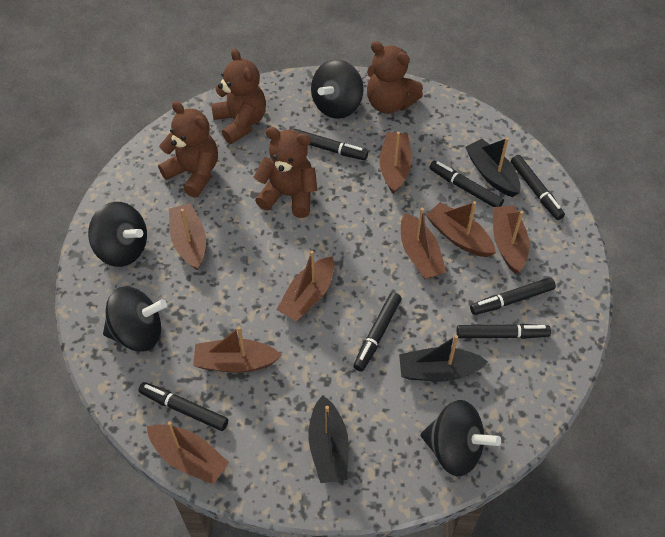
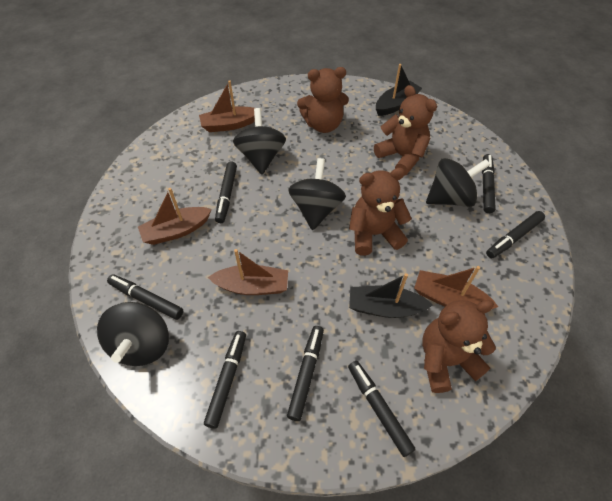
black boat: [308,395,349,483] [399,335,488,381] [465,137,520,197] = 3 -> [349,273,433,318] [376,64,422,116] = 2
brown boat: [147,421,229,484] [169,203,206,271] [193,326,282,373] [277,251,334,321] [379,132,412,194] [401,208,446,280] [426,201,496,257] [493,206,529,274] = 8 -> [138,188,212,245] [199,80,255,132] [208,249,288,295] [414,266,498,309] = 4

